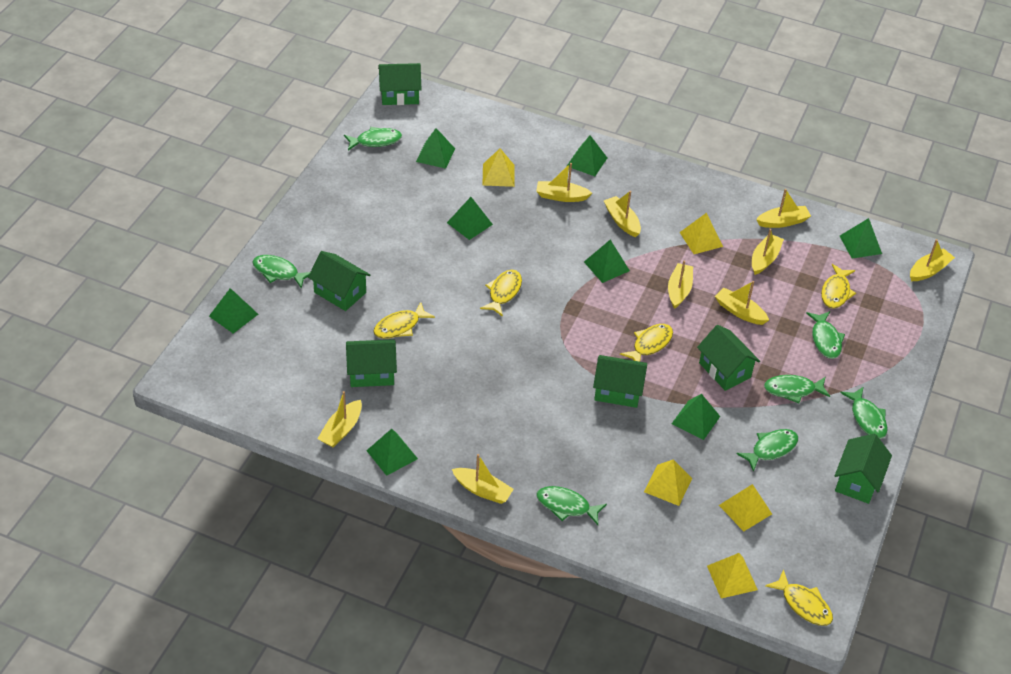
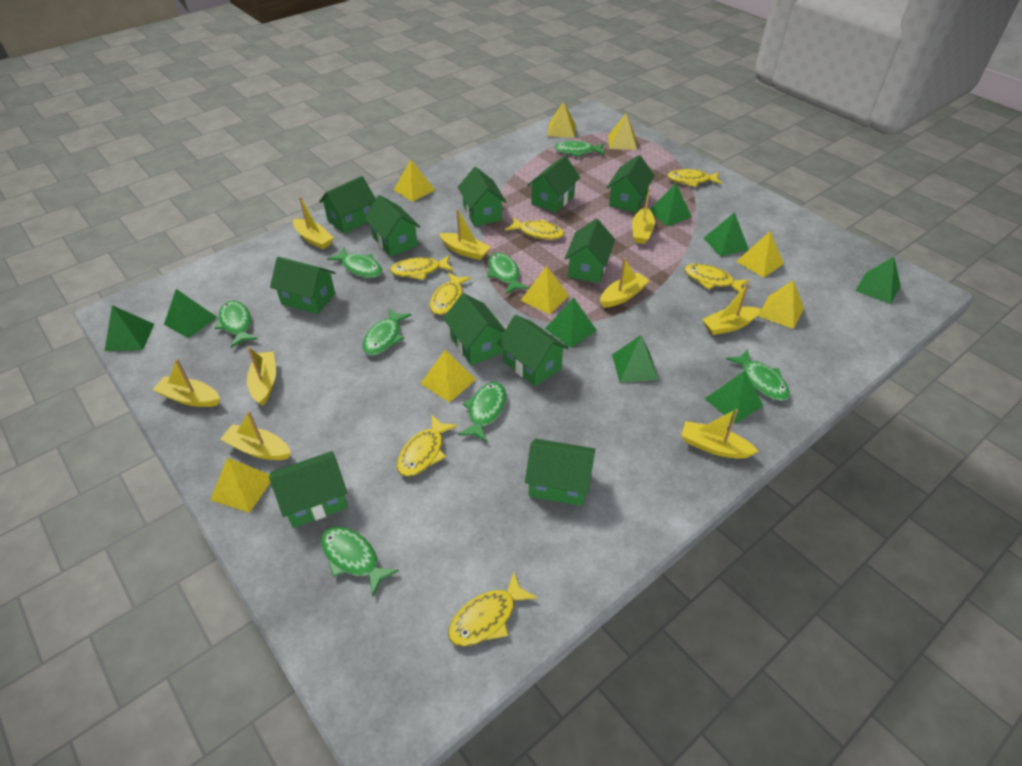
green fish: [252,255,310,289] [344,127,402,150] [536,486,607,525] [736,429,798,472] [764,375,830,403] [806,311,845,359] [840,387,888,439] = 7 -> [214,300,258,348] [321,526,399,597] [327,247,382,278] [363,308,412,355] [458,382,506,443] [487,253,529,294] [554,141,605,157] [726,349,790,401] = 8
green house: [308,251,370,311] [346,339,397,387] [378,63,422,105] [593,355,647,408] [697,325,760,391] [835,434,892,504] = 6 -> [269,451,348,528] [270,257,336,314] [319,176,376,234] [364,195,420,256] [443,293,505,365] [458,167,506,226] [497,315,569,387] [525,439,595,506] [527,156,580,213] [565,219,615,283] [607,155,655,213] = 11
yellow fish: [373,302,435,339] [480,270,522,317] [620,324,673,362] [765,569,833,626] [821,264,856,309] = 5 -> [390,255,454,280] [397,414,457,477] [430,272,471,315] [448,572,537,647] [505,217,564,240] [667,169,722,187] [685,264,749,292] = 7
yellow pyramid: [482,148,515,187] [644,459,692,506] [679,213,723,254] [707,553,758,598] [719,484,772,532] = 5 -> [210,458,271,513] [394,160,435,202] [420,350,476,403] [520,266,569,314] [548,101,576,138] [608,113,637,150] [736,231,784,278] [758,280,804,329] = 8

